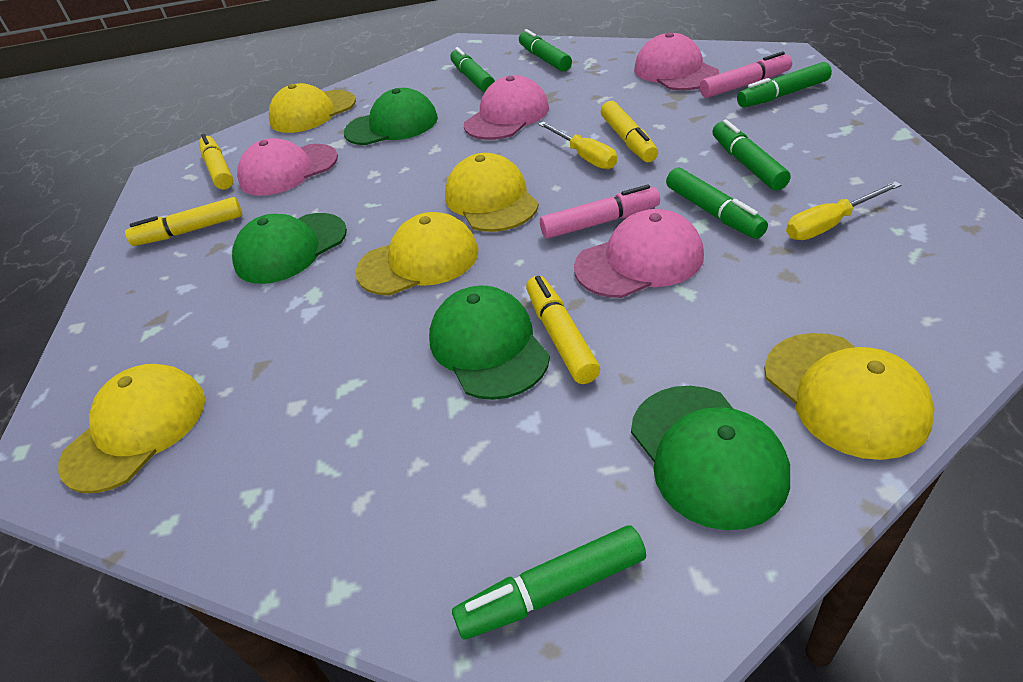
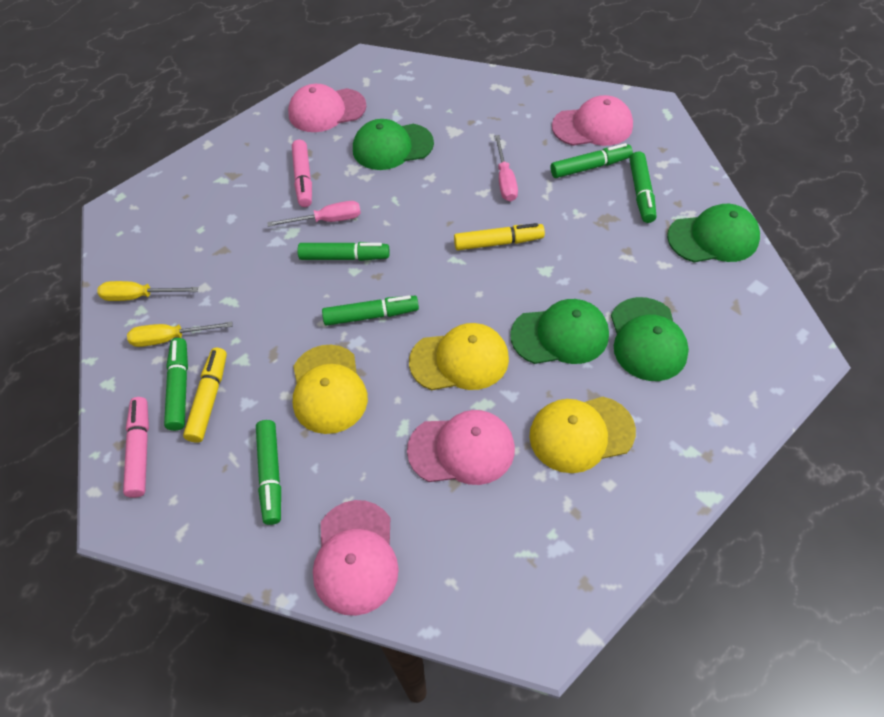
pink screwdriver: none = 0 -> [267,201,361,227] [494,135,518,202] = 2
yellow cap: [58,364,205,493] [269,83,356,133] [355,212,478,296] [445,153,539,232] [764,333,935,460] = 5 -> [293,345,368,434] [409,323,509,390] [529,397,636,473] = 3
yellow marker: [125,197,242,246] [199,134,233,190] [526,276,600,384] [601,101,658,162] = 4 -> [183,348,227,443] [454,223,545,250] = 2

